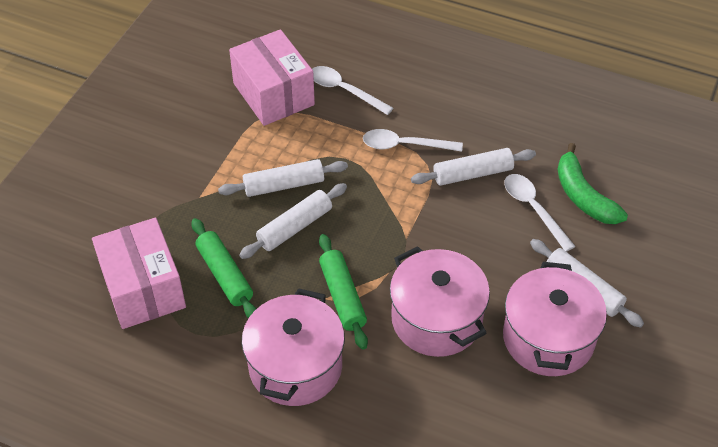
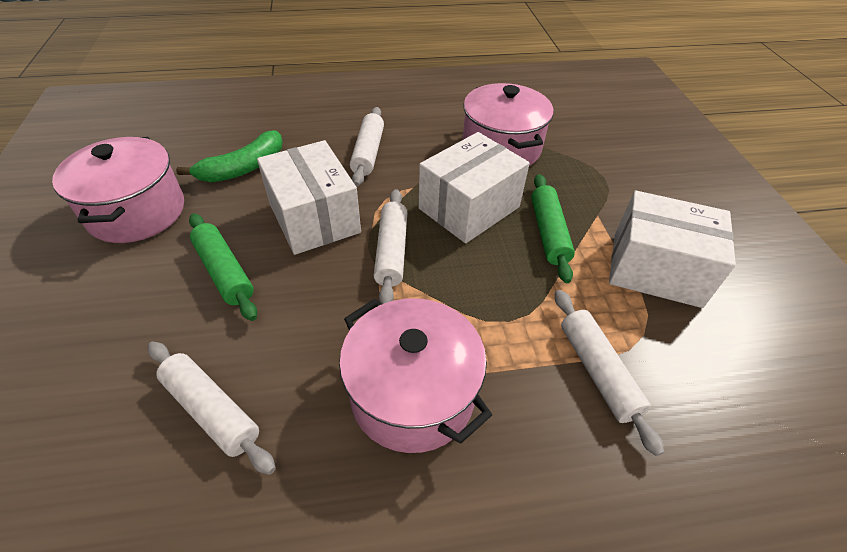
pink box: [92,217,186,329] [229,29,315,126] = 2 -> none = 0
white box: none = 0 -> [257,140,361,255] [419,132,530,243] [609,191,736,308] = 3
white spoon: [312,66,393,115] [363,129,463,152] [504,174,576,252] = 3 -> none = 0

